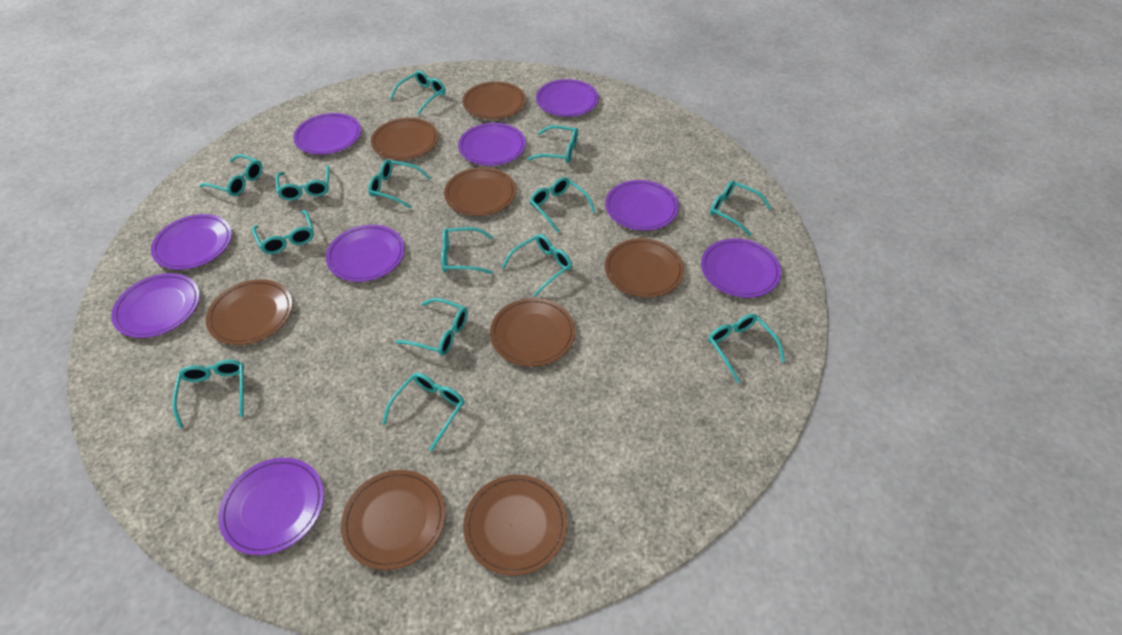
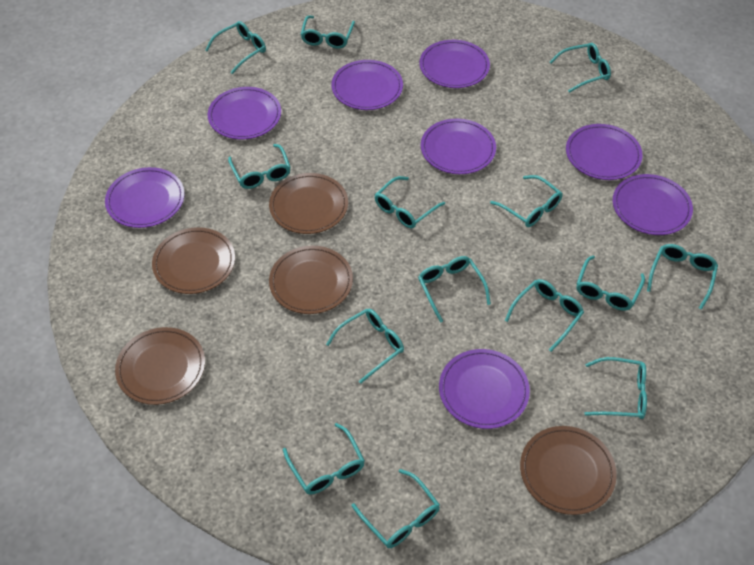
brown plate: [206,279,293,345] [341,470,446,570] [371,118,438,160] [444,167,516,216] [463,82,526,119] [463,475,567,576] [490,298,575,367] [605,238,684,298] = 8 -> [115,327,205,405] [152,227,235,294] [269,173,348,234] [269,246,353,314] [520,426,617,515] = 5
purple plate: [111,273,200,338] [151,214,232,270] [218,458,324,555] [293,113,361,155] [326,225,405,282] [458,123,526,166] [536,79,599,117] [605,180,679,231] [701,239,781,298] = 9 -> [105,167,185,228] [208,87,281,140] [331,60,403,110] [419,40,490,88] [421,119,496,174] [439,349,530,429] [566,124,643,180] [613,174,693,235] = 8

